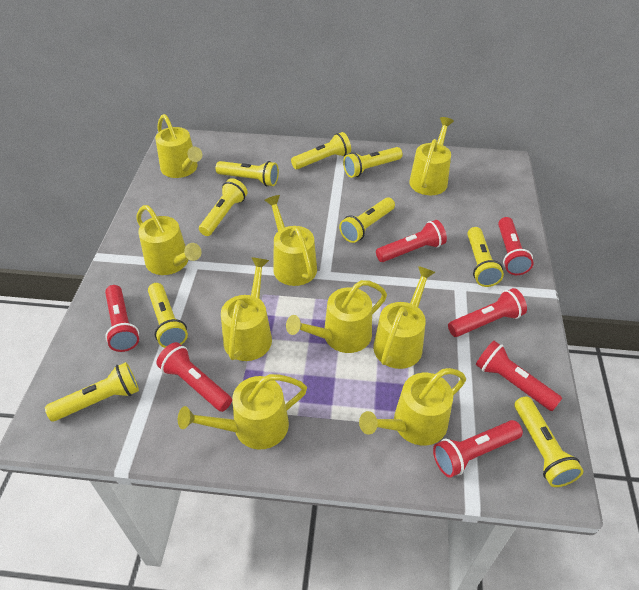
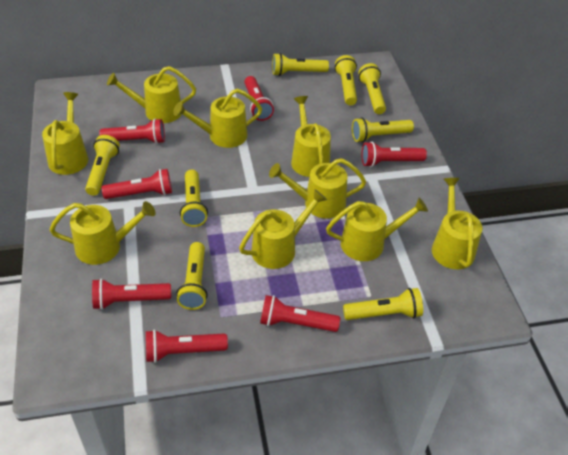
yellow flashlight: [45,362,139,421] [148,283,188,348] [199,178,247,236] [216,161,279,186] [291,132,351,169] [339,197,395,243] [343,147,403,178] [467,227,504,287] [515,396,583,487] = 9 -> [85,135,120,196] [176,242,208,310] [180,169,208,227] [272,53,329,76] [335,55,357,105] [343,288,423,320] [352,117,414,142] [358,63,386,114] = 8

